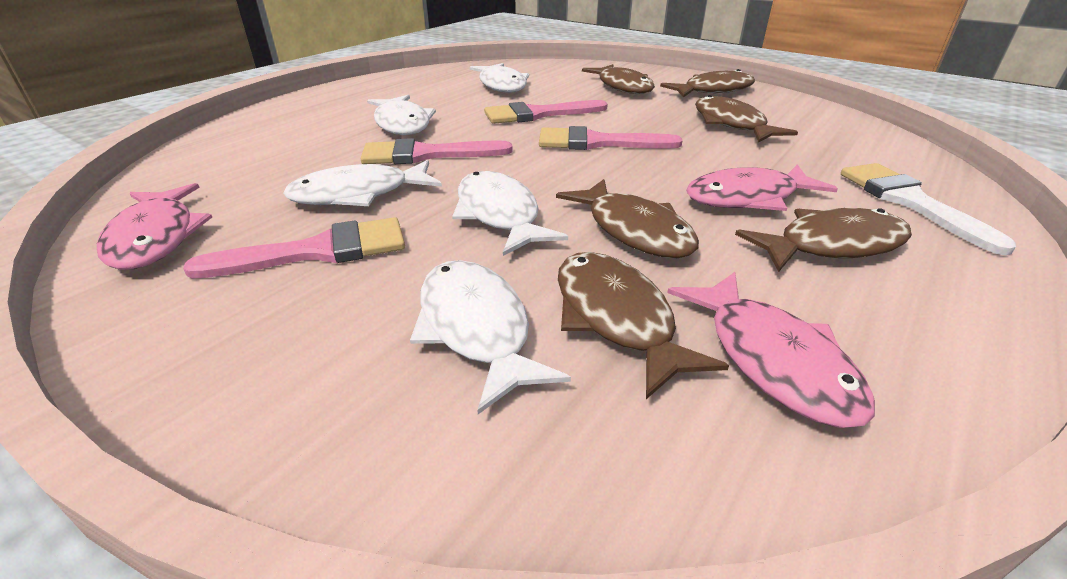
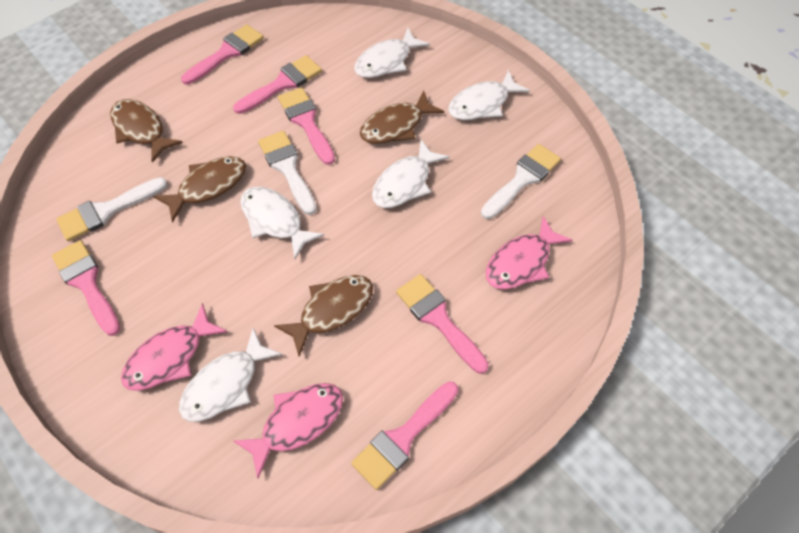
brown fish: [556,179,699,258] [558,252,729,399] [582,64,655,94] [660,69,755,97] [695,95,798,143] [735,208,912,272] = 6 -> [110,99,183,163] [153,156,246,222] [274,275,373,356] [360,91,444,144] = 4
pink brush: [183,217,405,278] [361,138,513,164] [484,100,608,124] [539,126,683,150] = 4 -> [52,240,120,336] [181,24,264,85] [233,55,322,114] [278,87,335,165] [351,381,458,490] [396,274,489,374] = 6
white brush: [841,163,1016,255] = 1 -> [56,177,168,241] [258,131,316,215] [481,144,561,219] = 3

